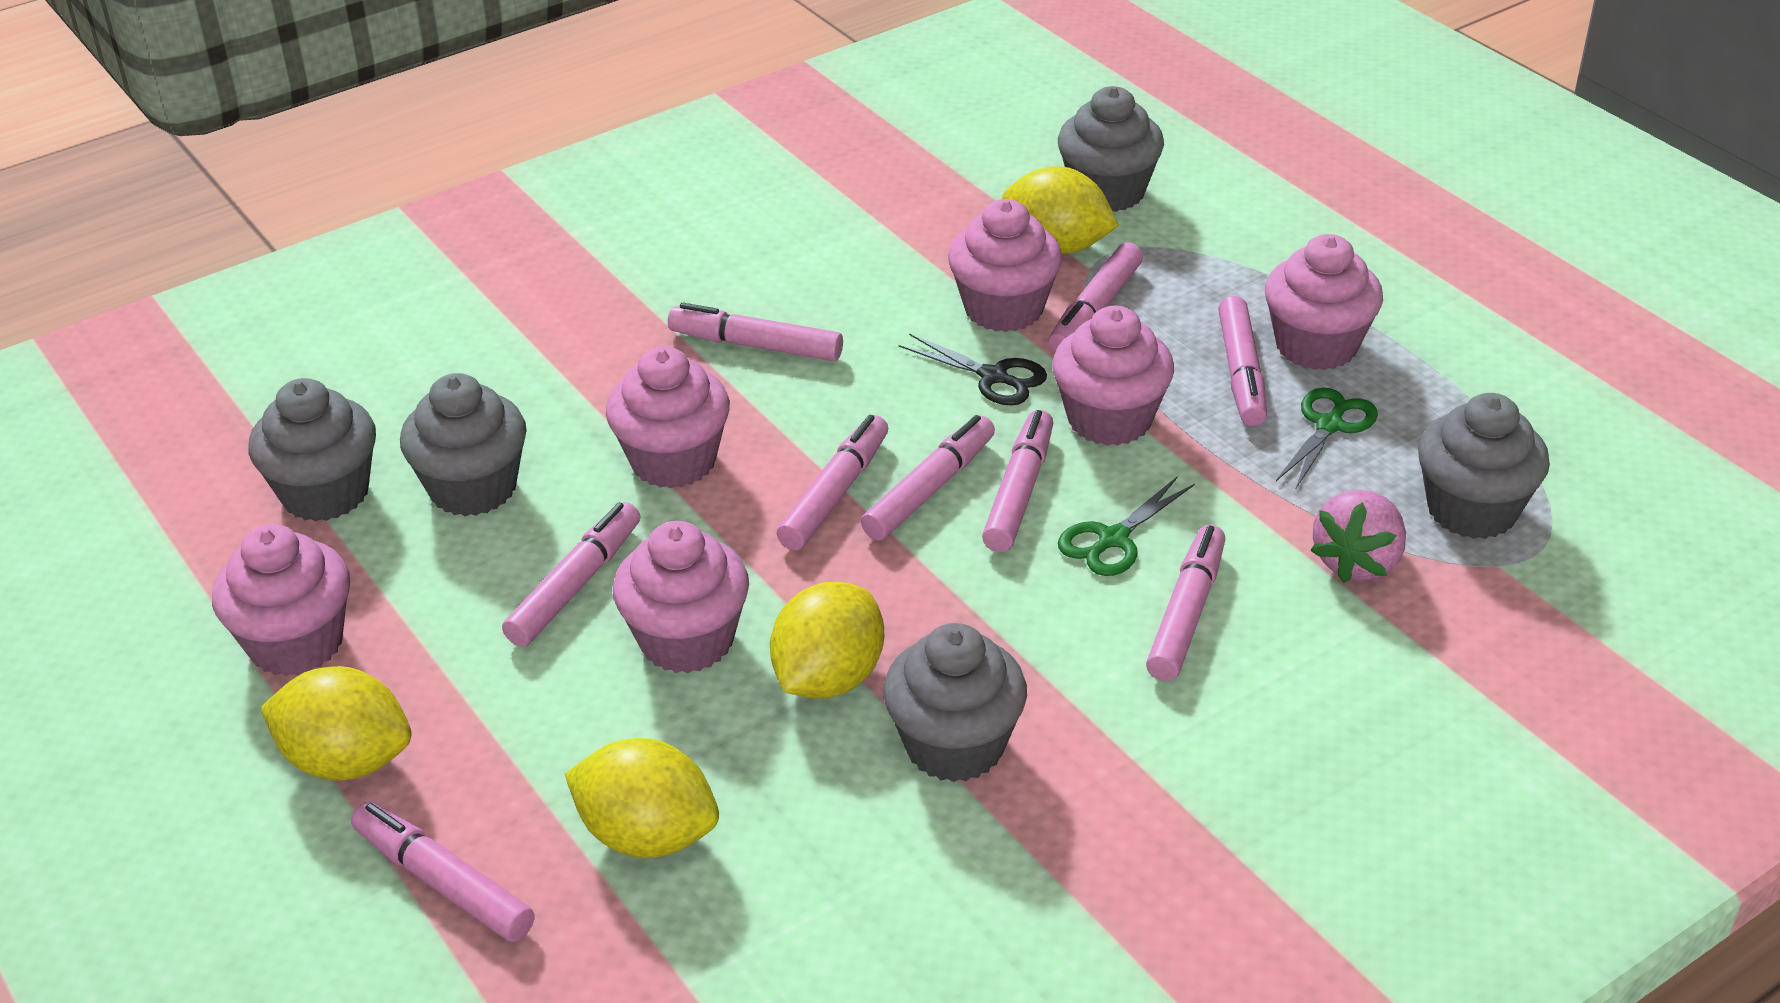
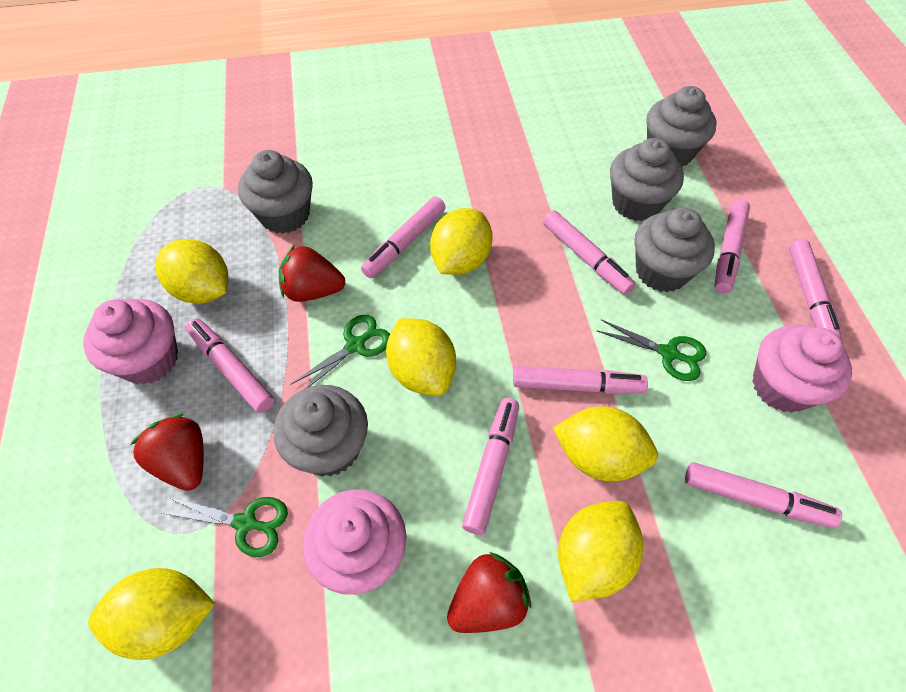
black scissors: [899,333,1047,405] = 1 -> none = 0
green scissors: [1058,476,1195,576] [1276,388,1378,490] = 2 -> [162,497,288,557] [291,315,390,389] [596,320,706,381] = 3
pink cupcake: [212,524,350,676] [606,346,730,489] [613,521,749,673] [948,199,1062,332] [1052,306,1174,446] [1265,234,1383,370] = 6 -> [83,299,178,385] [303,489,407,595] [752,325,852,413] = 3
pink marker: [351,802,535,942] [502,502,640,647] [668,303,843,361] [777,415,888,550] [861,415,995,541] [982,410,1053,552] [1048,242,1143,352] [1146,525,1225,681] [1218,296,1267,426] = 9 -> [186,318,274,413] [361,196,446,278] [462,398,519,535] [513,366,648,394] [543,211,636,295] [685,462,842,528] [714,200,750,294] [789,239,842,340] = 8
pink strawberry: [1310,490,1406,583] = 1 -> none = 0
red strawberry: none = 0 -> [130,414,204,491] [279,245,345,302] [447,552,531,633] = 3
yellow lemon: [260,666,411,781] [565,738,719,858] [770,582,884,699] [1002,166,1119,254] = 4 -> [88,568,215,660] [156,239,228,304] [386,318,456,396] [430,208,492,275] [553,406,658,481] [558,501,643,602] = 6

